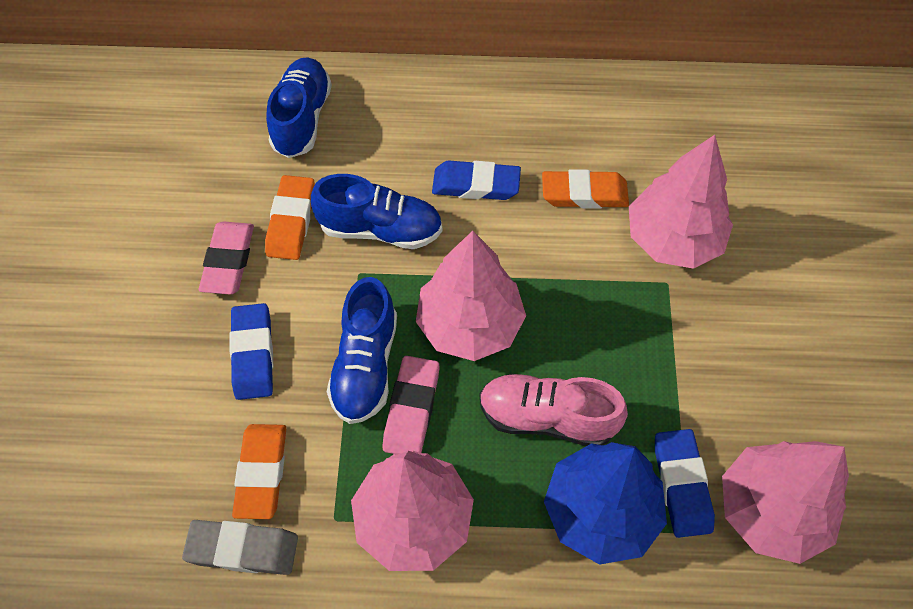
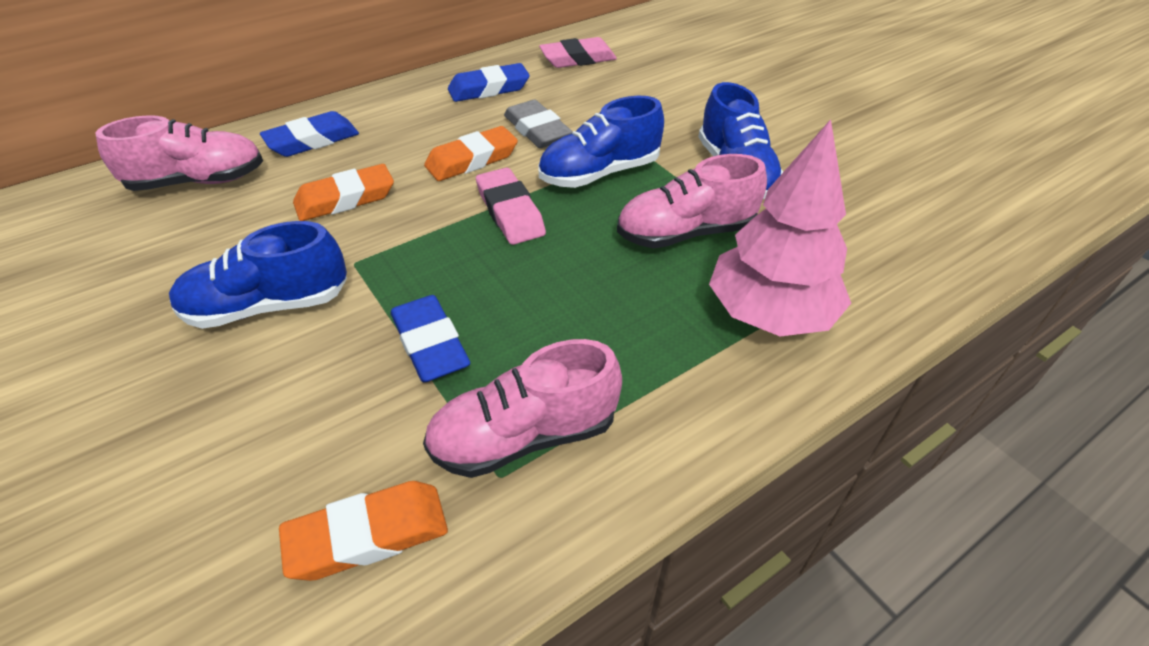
blue tree: [544,442,667,565] = 1 -> none = 0
pink shoe: [480,373,628,446] = 1 -> [95,115,263,191] [423,339,622,478] [617,154,767,248] = 3
pink tree: [351,451,474,571] [416,231,526,361] [629,135,733,269] [722,441,849,564] = 4 -> [709,119,851,336] = 1

